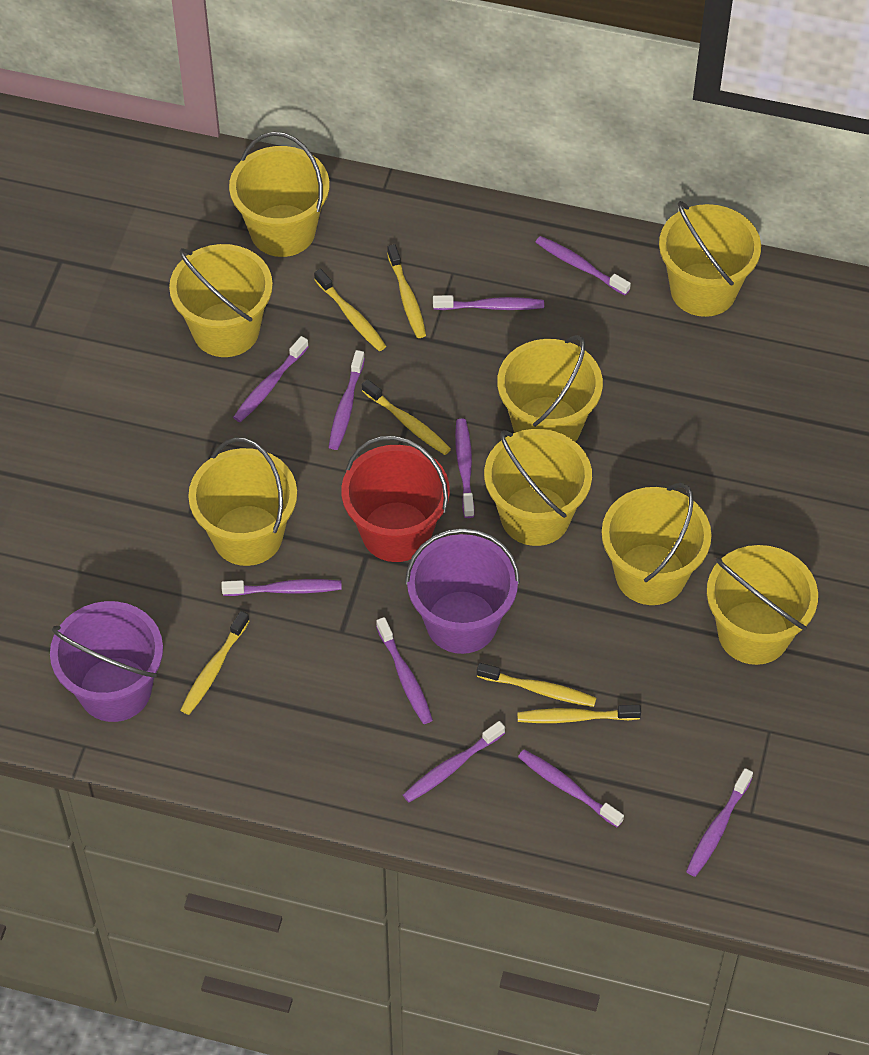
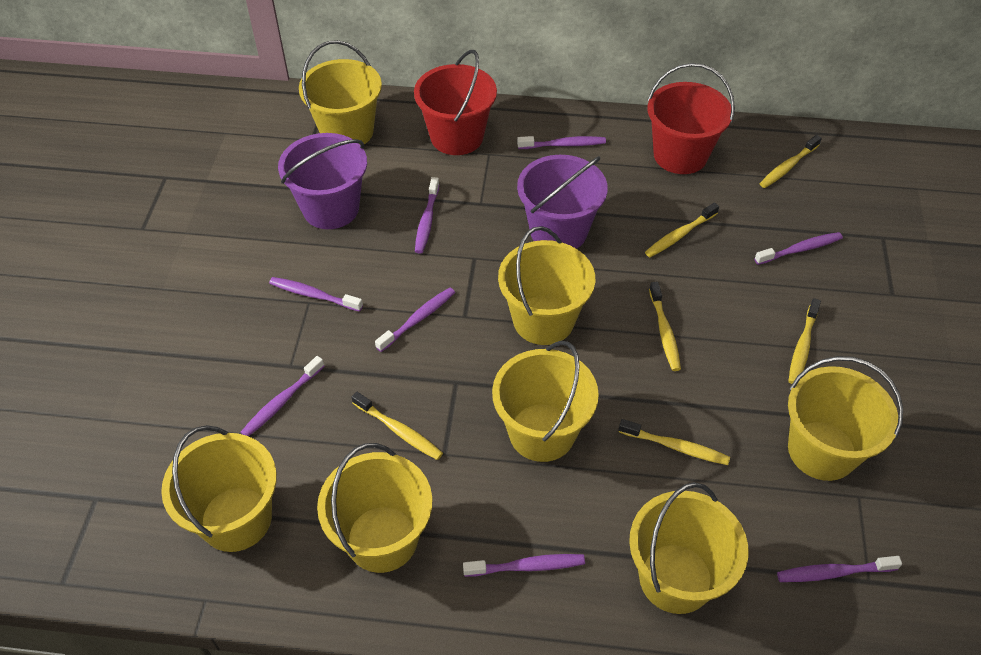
purple toothbrush: [221,579,342,596] [233,336,309,422] [329,350,365,450] [376,617,433,724] [403,721,505,802] [433,295,544,310] [455,419,475,518] [518,750,624,828] [536,236,631,295] [686,768,753,877] = 10 -> [240,356,324,436] [269,277,363,312] [375,287,455,352] [415,177,439,254] [463,554,585,577] [517,136,606,149] [754,232,843,265] [777,556,902,582] = 8
red bucket: [341,436,450,562] = 1 -> [414,50,497,155] [648,63,735,174] = 2
yellow bucket: [169,244,273,357] [188,437,297,566] [229,132,330,257] [484,429,592,546] [497,335,603,442] [602,483,712,605] [659,201,761,317] [707,545,818,665] = 8 -> [161,425,277,552] [299,40,382,144] [317,443,432,573] [492,341,599,462] [498,226,595,345] [629,482,749,614] [788,356,903,481] = 7

